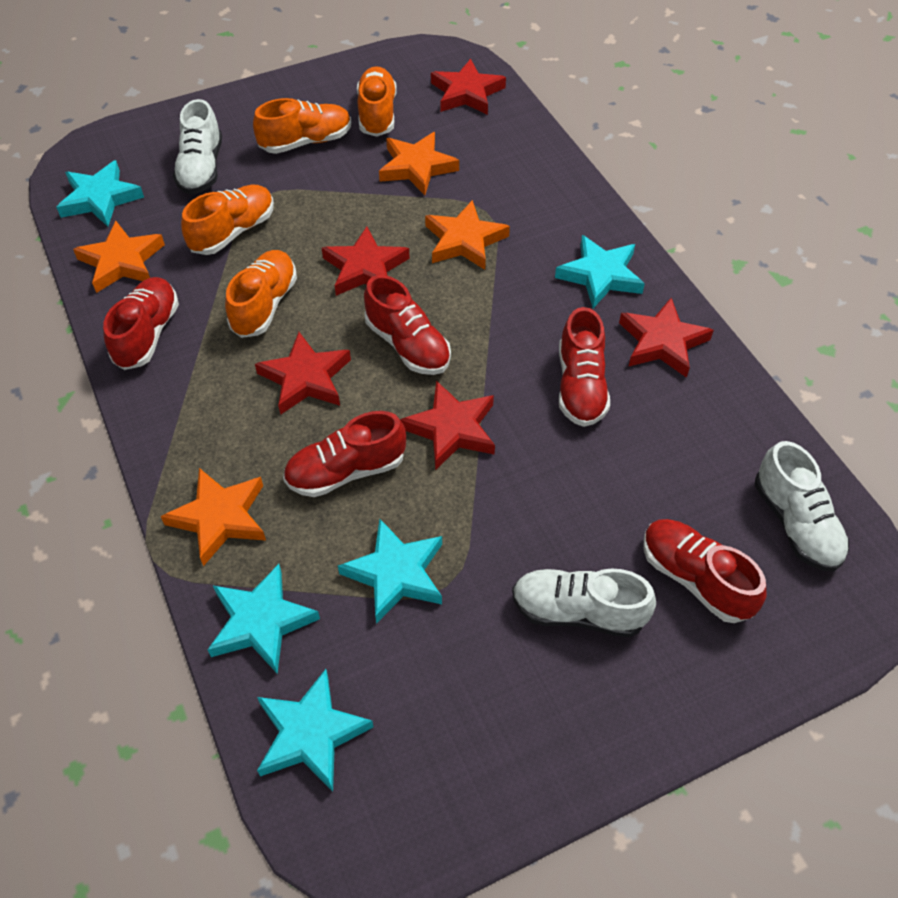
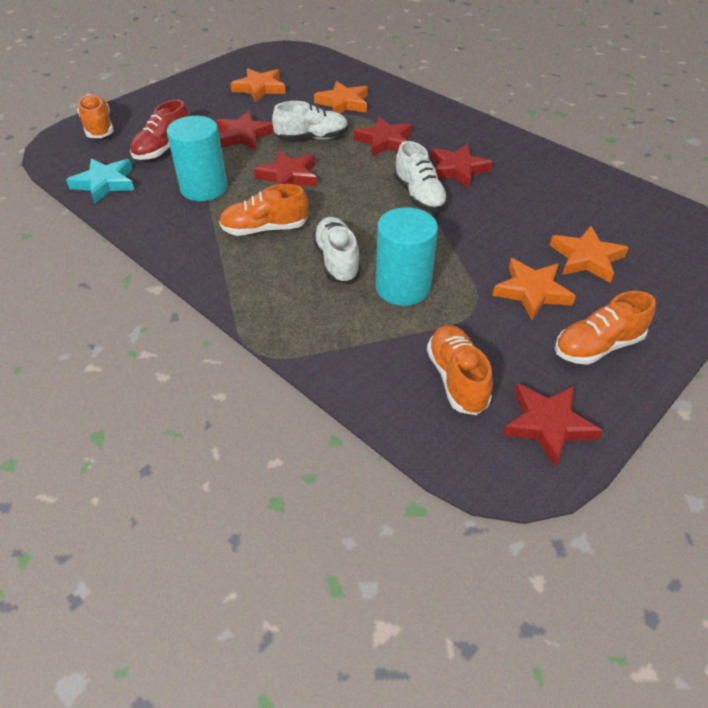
red shoe: [103,277,179,370] [283,411,406,497] [364,275,451,375] [559,307,610,427] [643,519,767,623] = 5 -> [130,100,189,160] = 1
turquoise cylinder: none = 0 -> [167,116,227,201] [376,207,438,306] = 2
turquoise star: [56,160,144,227] [208,564,320,674] [257,669,373,792] [338,519,442,624] [555,235,645,308] = 5 -> [66,158,135,203] = 1

